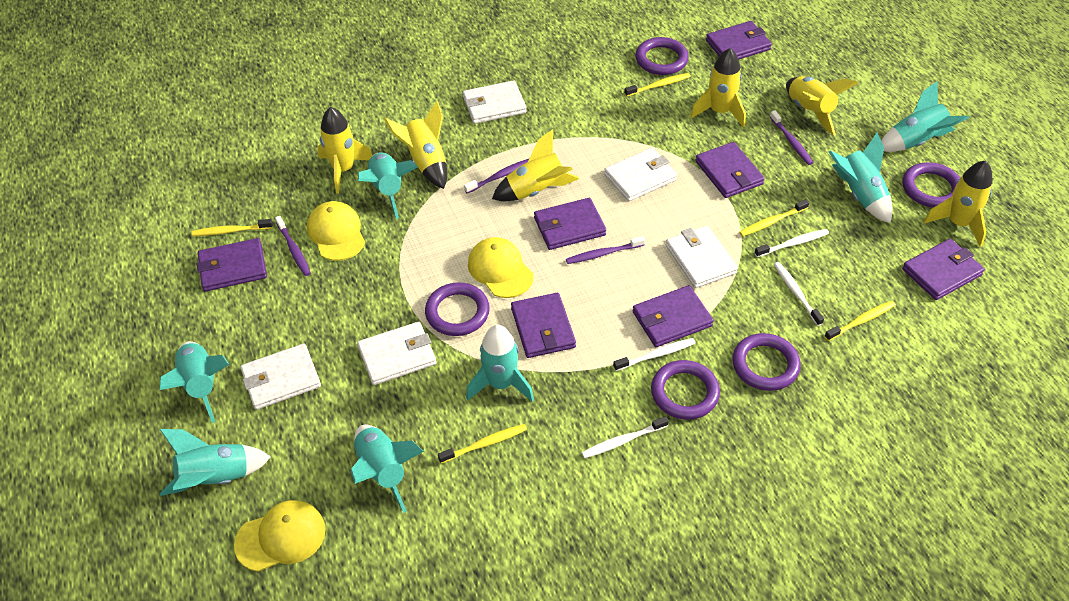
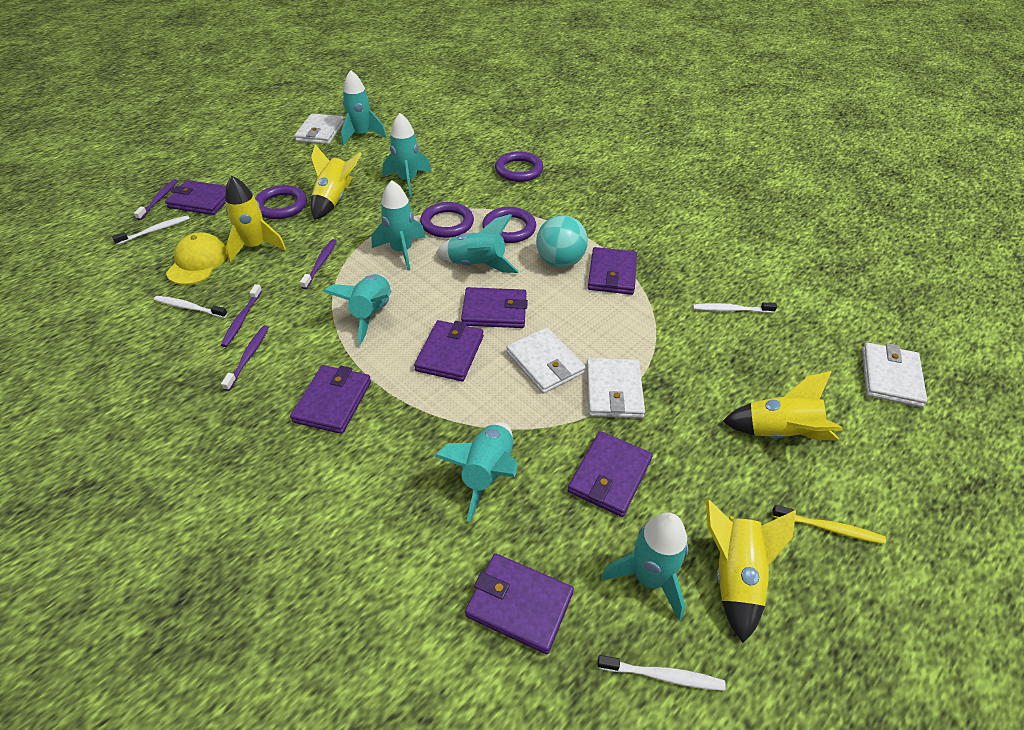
purple ring: [425,282,490,336] [636,37,689,75] [651,360,720,420] [733,333,801,391] [902,162,960,208] = 5 -> [255,185,307,219] [420,202,474,238] [482,207,536,243] [495,151,543,182] = 4
turquoise ball: none = 0 -> [536,215,588,268] = 1
white wallet: [241,344,321,410] [357,322,436,385] [463,80,527,124] [604,148,677,201] [666,226,738,288] = 5 -> [294,113,344,144] [506,327,586,394] [586,358,645,418] [862,343,927,407] = 4
yellow cap: [234,500,326,572] [307,201,365,261] [468,237,534,298] = 3 -> [166,233,228,285] = 1
yellow rocket: [318,107,373,193] [384,101,447,189] [492,129,579,201] [690,48,746,127] [786,76,858,135] [924,160,993,247] = 6 -> [225,176,286,263] [311,144,362,220] [706,499,796,643] [723,371,843,440] = 4
yellow toothbrush: [191,219,273,236] [438,424,527,463] [625,73,691,97] [739,199,809,237] [824,301,896,341] = 5 -> [772,505,886,544] = 1

